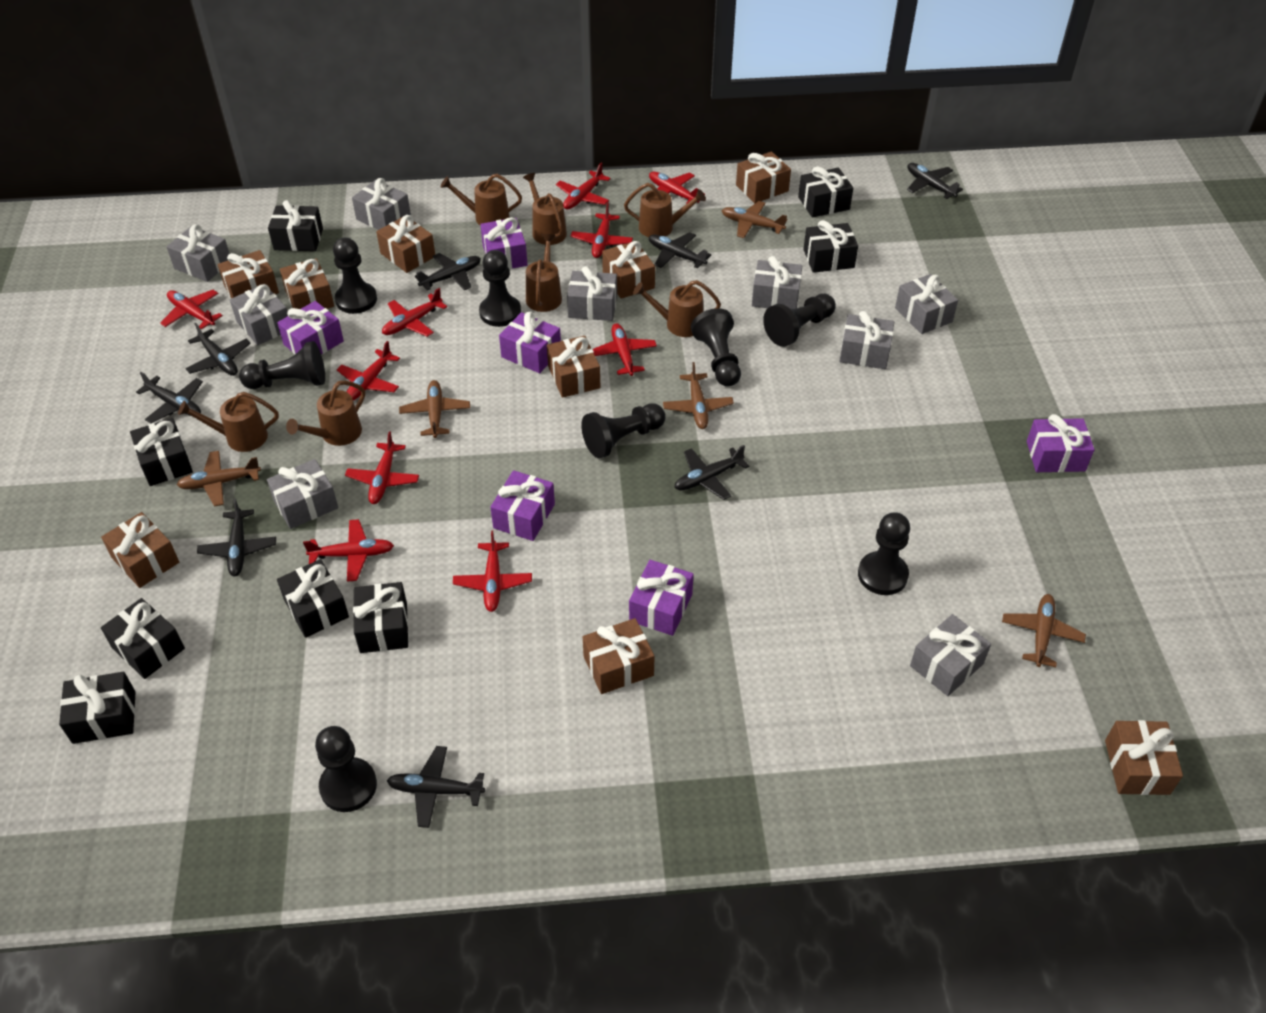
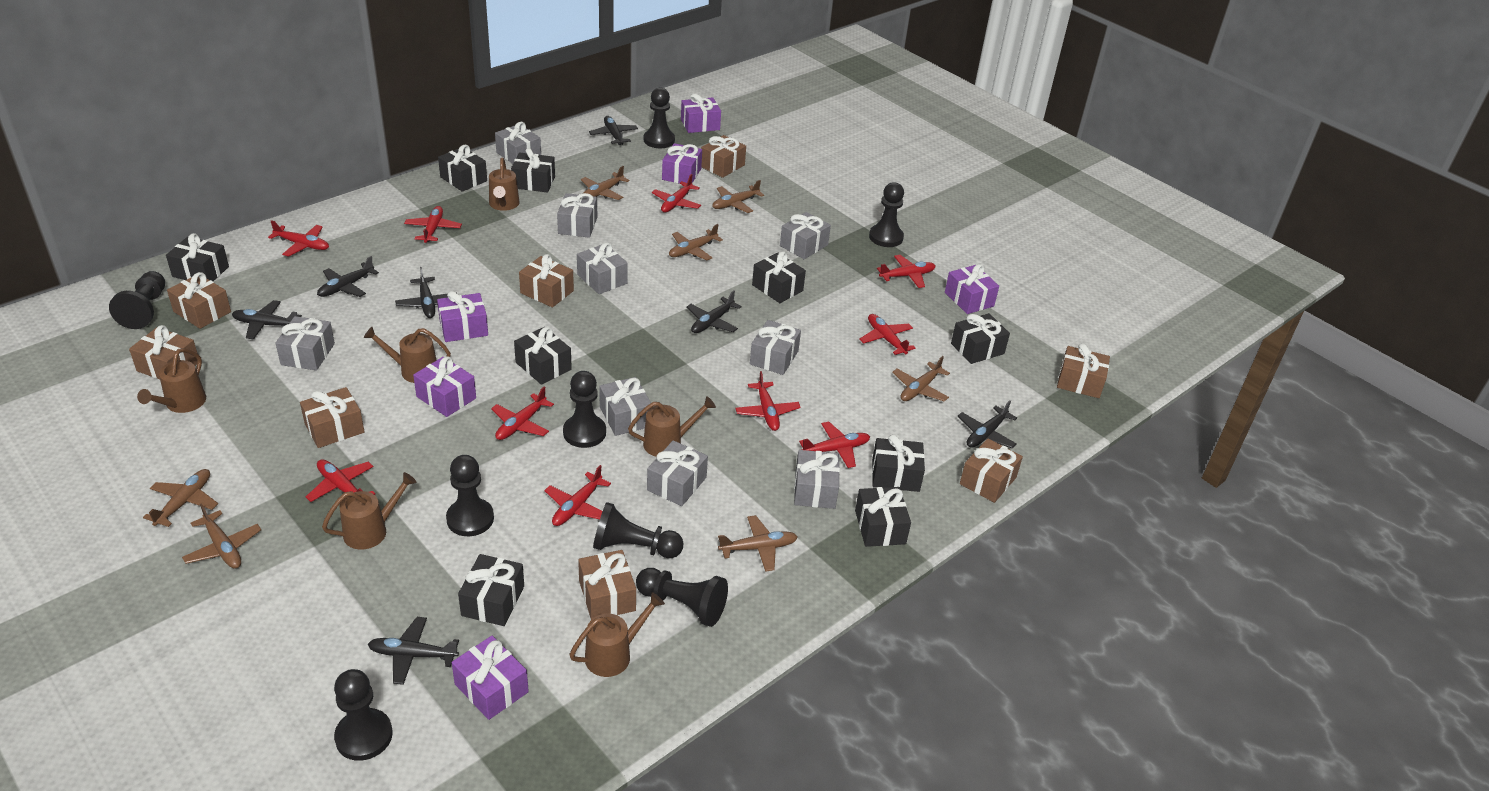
black gift: [59,672,136,744] [101,598,185,679] [130,418,193,486] [268,200,323,251] [277,559,349,638] [353,582,408,653] [798,167,853,218] [803,220,858,273] = 8 -> [166,233,229,281] [438,145,487,192] [458,554,524,626] [511,148,555,193] [514,327,572,384] [752,251,806,303] [855,487,911,547] [872,434,925,492] [951,313,1010,364] = 9
black plane: [136,372,203,423] [185,323,251,376] [197,498,276,576] [387,746,485,828] [415,253,481,291] [649,232,711,269] [674,445,749,500] [907,163,963,199] = 8 -> [232,300,302,340] [317,256,379,297] [368,617,459,685] [395,267,457,318] [589,116,638,145] [686,290,742,333] [957,400,1017,448] = 7
brown gift: [101,512,179,588] [218,250,279,299] [280,258,334,309] [376,215,435,273] [547,336,601,398] [583,618,654,694] [602,241,655,299] [736,151,791,203] [1105,720,1183,795] = 9 -> [129,325,198,379] [167,272,231,329] [300,387,364,448] [519,254,574,308] [578,550,636,620] [701,135,746,178] [960,438,1023,503] [1057,344,1110,398] = 8
brown plane: [177,451,261,507] [399,380,470,438] [663,362,734,429] [721,201,787,238] [1002,594,1086,667] = 5 -> [143,469,218,527] [182,503,261,569] [581,166,630,200] [669,224,723,260] [712,180,764,213] [718,515,798,572] [892,356,950,402] = 7
brown watering can: [178,392,279,452] [286,380,365,446] [441,174,522,226] [523,173,567,245] [526,234,562,312] [624,183,706,237] [633,280,721,337] = 7 -> [137,348,206,413] [322,472,416,550] [364,327,451,383] [489,157,520,211] [570,592,665,677] [628,396,716,457] = 6

